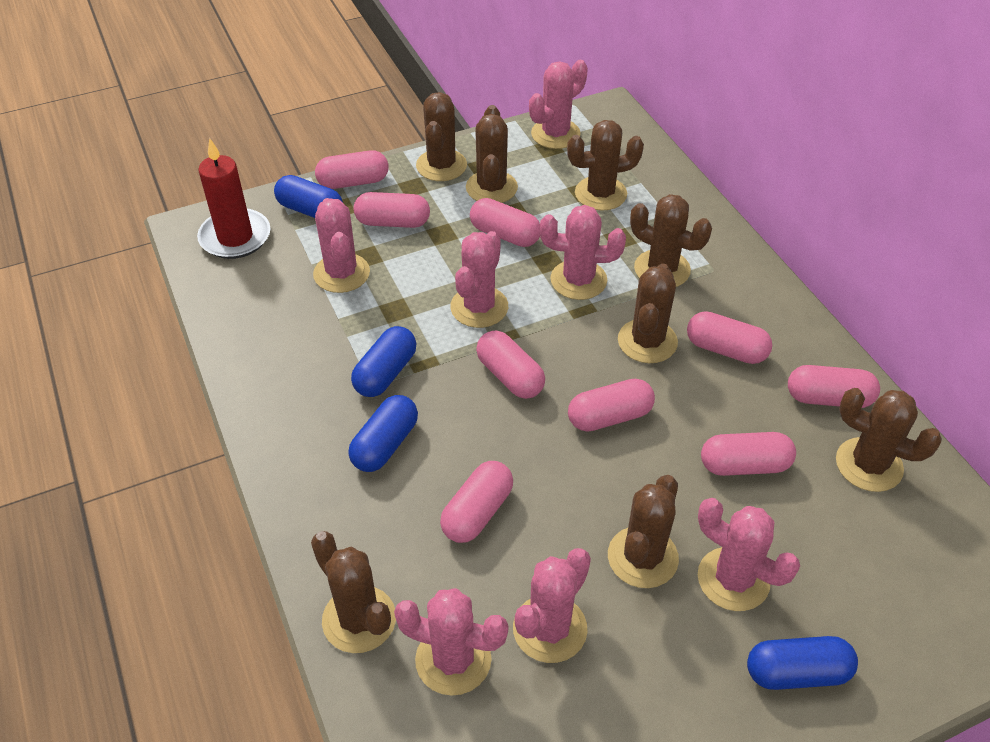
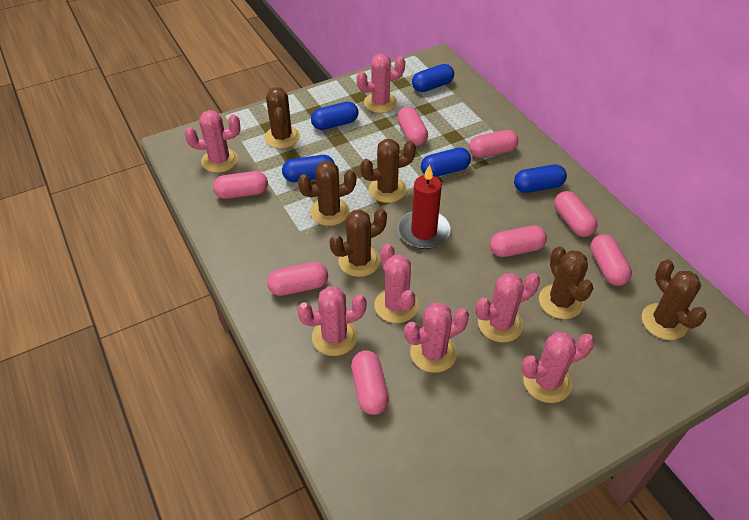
blue capsule: [274,175,343,218] [348,395,418,472] [351,326,417,397] [747,636,858,690] = 4 -> [282,155,335,182] [311,101,358,130] [412,64,454,92] [421,147,471,177] [514,164,567,193] = 5
brown cactus: [311,531,396,653] [416,92,467,181] [466,105,518,203] [567,120,644,211] [608,475,679,588] [618,264,678,363] [630,194,712,287] [836,388,942,492] = 8 -> [264,87,300,149] [298,161,356,226] [330,208,387,277] [360,139,416,203] [539,246,593,319] [642,259,707,340] = 6
pink capsule: [315,150,389,189] [354,192,430,228] [440,461,513,543] [470,198,540,247] [476,330,545,399] [568,379,655,432] [687,311,772,364] [701,432,796,476] [788,365,880,408] = 9 -> [213,171,268,199] [267,262,328,296] [351,350,389,415] [397,107,428,146] [469,130,518,158] [490,226,547,257] [554,191,598,237] [590,234,632,286] = 8

